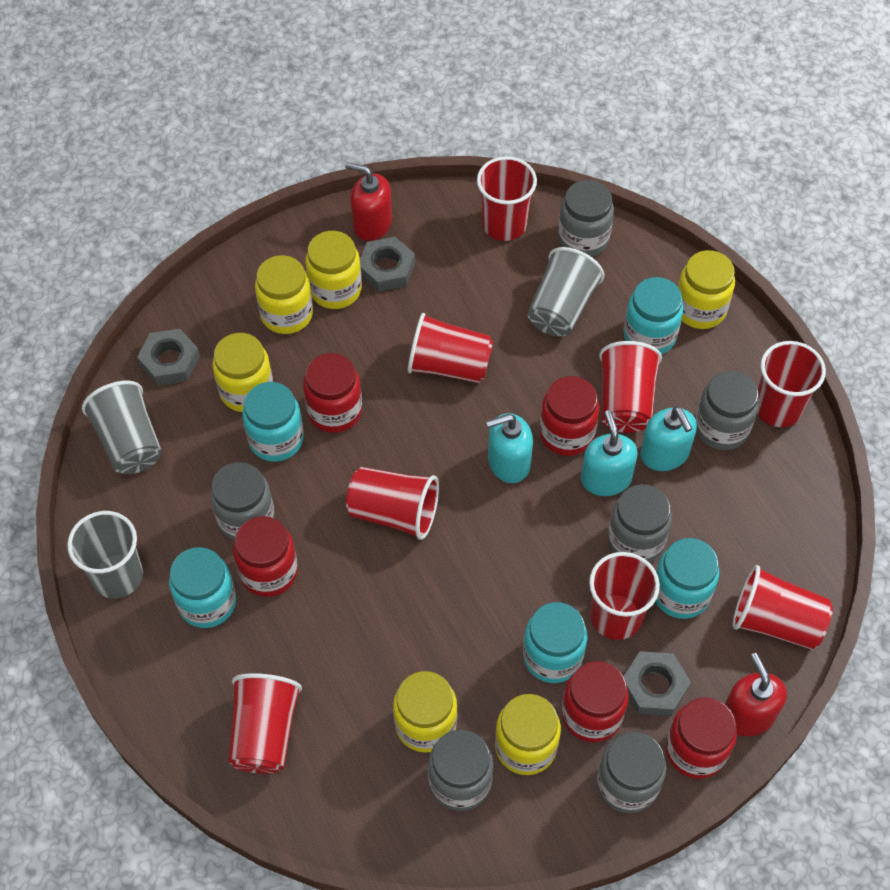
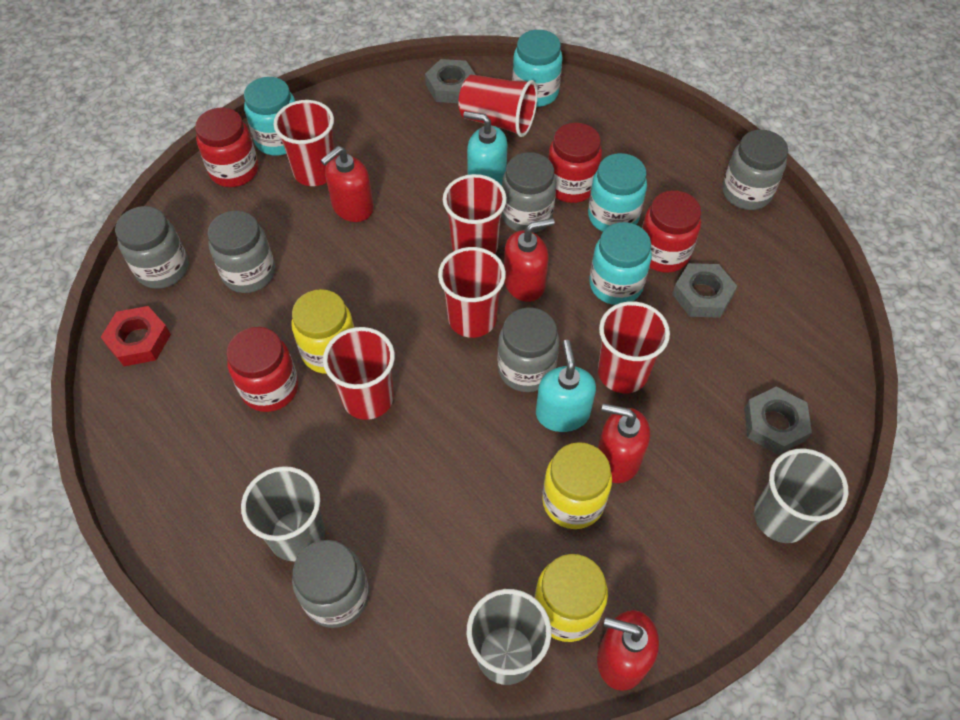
red cup: [228,673,302,774] [346,467,439,540] [408,313,493,383] [477,156,537,241] [589,552,660,640] [599,341,662,433] [733,565,833,650] [757,341,826,427] = 8 -> [274,100,334,186] [323,327,395,420] [438,247,506,338] [443,174,507,254] [458,75,538,137] [598,301,670,393] = 6
red jar: [233,516,298,597] [303,353,362,433] [540,376,599,456] [561,661,629,742] [666,697,737,779] = 5 -> [195,107,259,187] [227,327,299,412] [548,123,602,203] [642,190,701,273] = 4
red nut: none = 0 -> [101,306,171,366] = 1
red soap dispenser: [345,162,392,241] [725,653,787,736] = 2 -> [320,146,374,222] [504,218,555,302] [597,610,659,691] [598,403,650,483] = 4
turquoise jar: [169,547,236,628] [242,382,304,462] [523,602,588,683] [623,277,684,355] [655,538,719,619] = 5 -> [244,77,295,156] [512,30,563,107] [588,153,647,232] [589,222,652,305] = 4
turquoise soap dispenser: [486,413,533,483] [581,410,638,496] [640,406,697,471] = 3 -> [463,111,507,186] [536,340,596,432] = 2
yellow jar: [212,333,273,412] [255,255,313,334] [305,231,362,309] [393,671,457,753] [495,694,561,775] [678,250,735,329] = 6 -> [291,289,354,374] [534,554,608,642] [542,442,612,529] = 3

